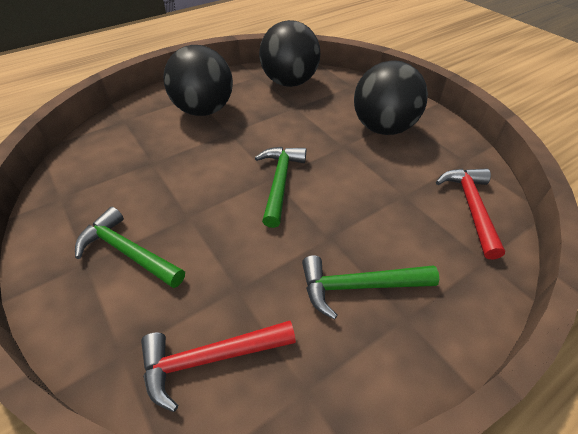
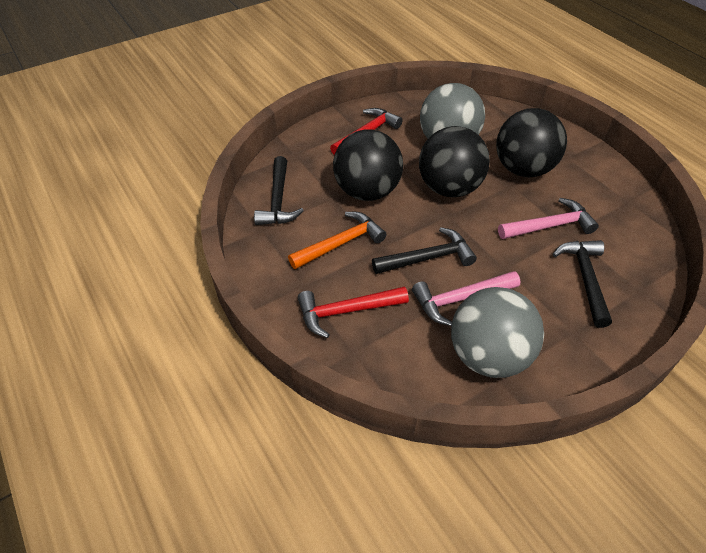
black hammer: none = 0 -> [254,156,304,225] [372,227,477,274] [553,240,612,328] = 3
green hammer: [75,207,185,288] [255,147,306,228] [302,255,439,319] = 3 -> none = 0
grey ball: none = 0 -> [420,83,485,139] [451,287,544,378] = 2
orange hammer: none = 0 -> [288,212,387,269] = 1
pink hammer: none = 0 -> [412,271,520,326] [498,198,599,239] = 2

